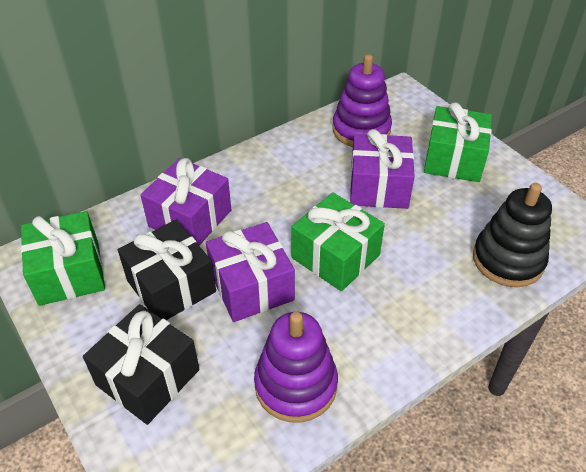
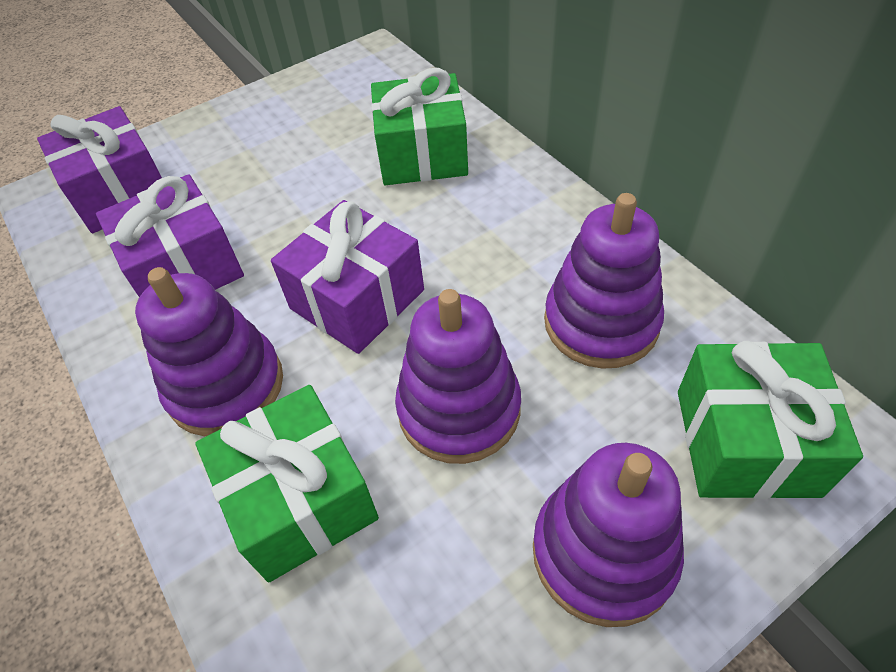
black gift: [83,304,199,425] [118,220,216,320] = 2 -> none = 0
black stacking toy: [473,183,552,287] = 1 -> none = 0
purple stacking toy: [254,312,338,423] [333,54,392,147] = 2 -> [135,267,283,437] [395,289,521,464] [533,443,684,627] [544,193,664,369] = 4

